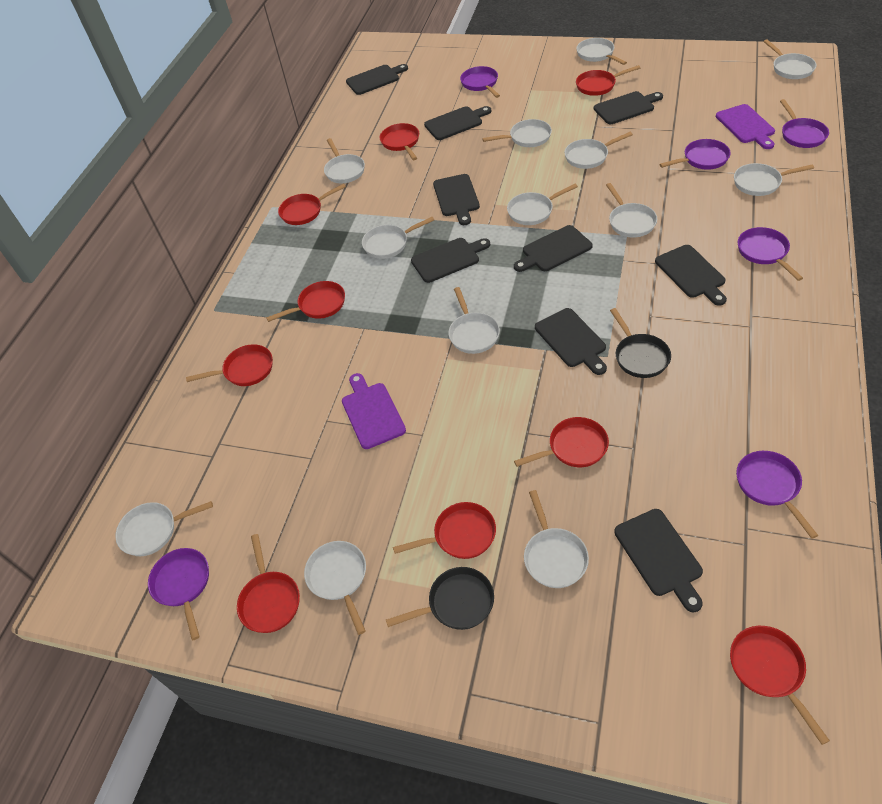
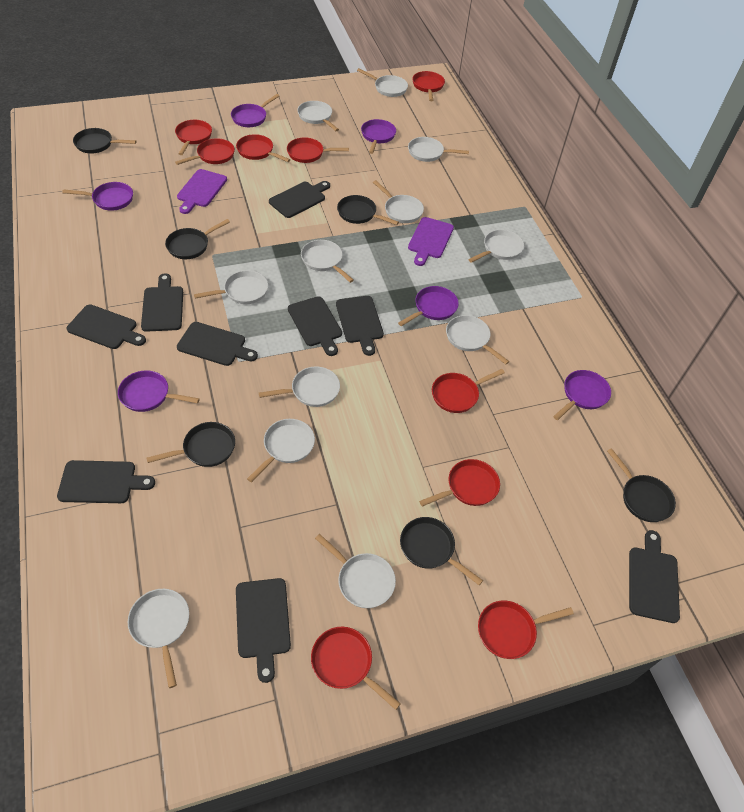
black pan: [386,567,494,630] [610,308,671,378] = 2 -> [73,128,136,153] [147,422,235,467] [165,219,230,259] [337,195,399,225] [400,517,483,585] [607,448,676,522] = 6
white pan: [115,501,213,556] [304,541,366,635] [324,138,365,183] [362,217,434,259] [448,287,500,354] [482,119,552,147] [507,184,578,225] [524,490,589,588] [564,132,633,169] [576,38,627,65] [606,183,657,237] [734,163,814,196] [763,39,817,79] = 13 -> [128,589,189,688] [194,270,268,304] [247,419,315,483] [259,367,340,407] [297,101,339,131] [301,240,354,283] [315,534,396,608] [357,68,408,97] [373,180,424,223] [408,137,469,162] [446,315,509,365] [468,230,524,263] = 12

